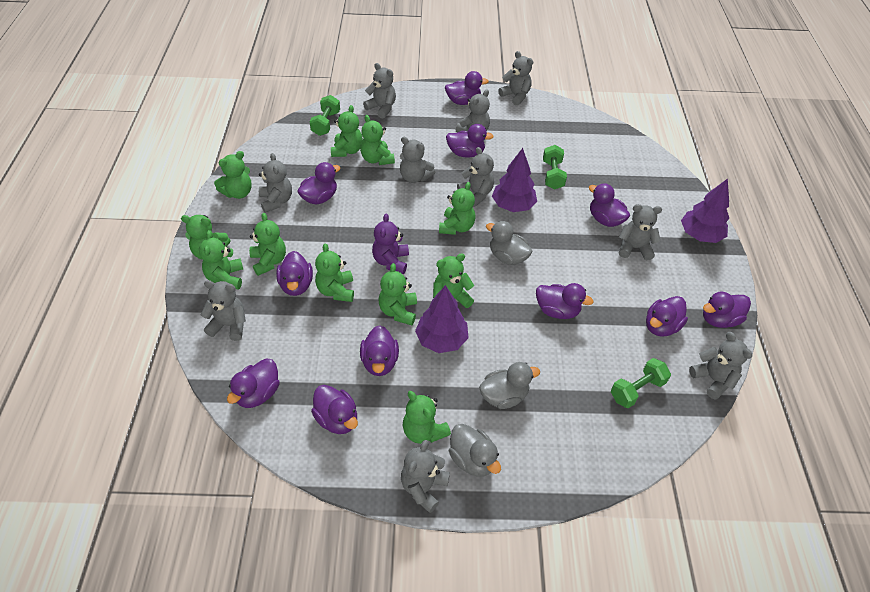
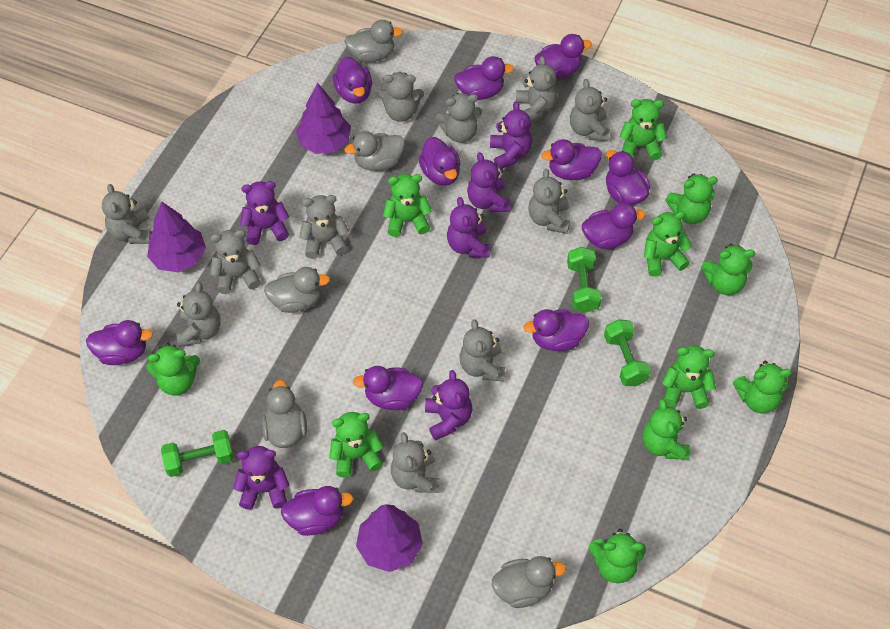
grey duck: [449,424,501,477] [479,362,540,409] [486,221,533,265] = 3 -> [262,380,307,448] [264,267,330,313] [344,20,403,63] [344,131,405,171] [492,556,566,608] = 5
grey teddy bear: [201,280,246,341] [259,153,292,213] [363,63,396,118] [400,137,435,183] [401,440,450,513] [456,90,490,132] [457,147,494,207] [498,51,533,106] [619,204,662,260] [689,332,752,400] = 10 -> [102,184,152,244] [177,282,221,347] [210,230,261,294] [299,195,349,259] [377,72,424,122] [391,432,439,493] [436,93,482,143] [460,319,505,381] [516,56,557,121] [528,169,570,234] [570,79,610,142] = 11
purple teddy bear: [372,214,409,274] = 1 -> [233,446,289,510] [240,181,289,245] [425,370,472,441] [447,197,490,258] [467,152,510,212] [490,101,532,169] = 6

